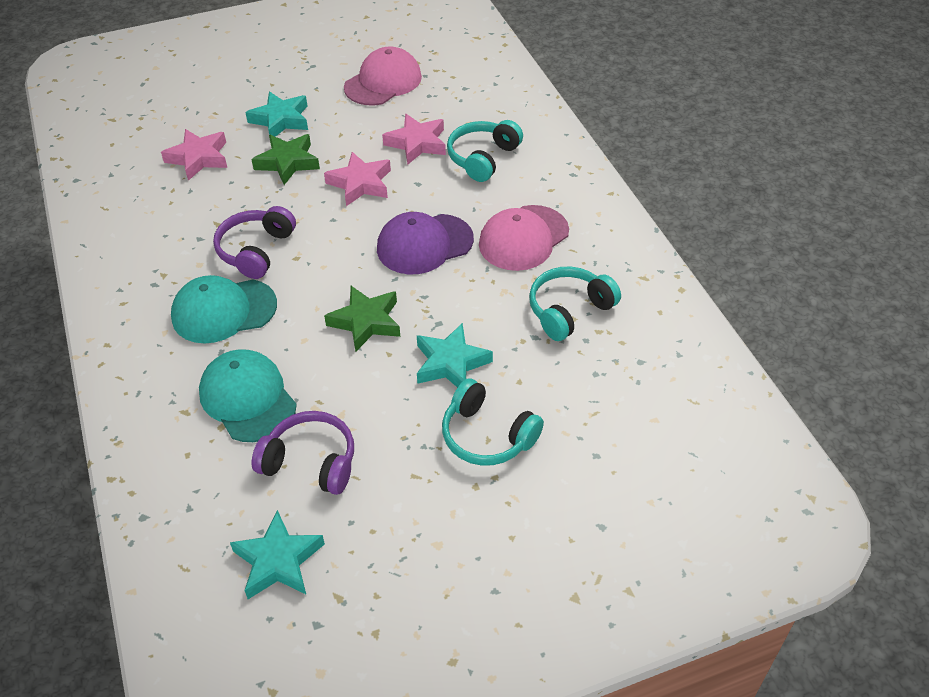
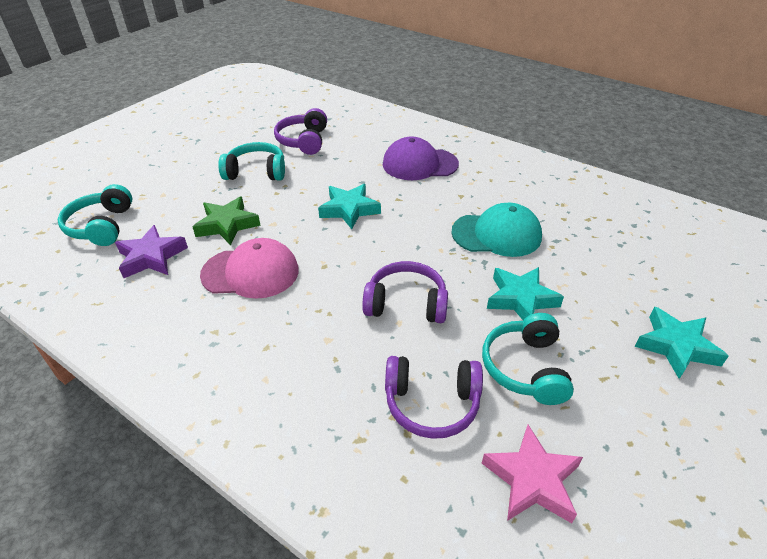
green star: [251,134,320,185] [324,286,400,351] = 2 -> [193,197,261,245] = 1
pink cap: [344,46,422,106] [479,205,569,271] = 2 -> [200,238,299,299] = 1
pink star: [161,129,227,181] [324,152,391,206] [382,114,446,165] = 3 -> [482,425,583,523] = 1
purple headphones: [213,206,296,279] [252,411,354,495] = 2 -> [274,108,327,155] [362,261,448,323] [385,356,483,439] = 3
purple star: none = 0 -> [115,225,188,278] = 1
turquoise cap: [171,275,277,343] [199,349,297,442] = 2 -> [451,203,542,257] = 1

